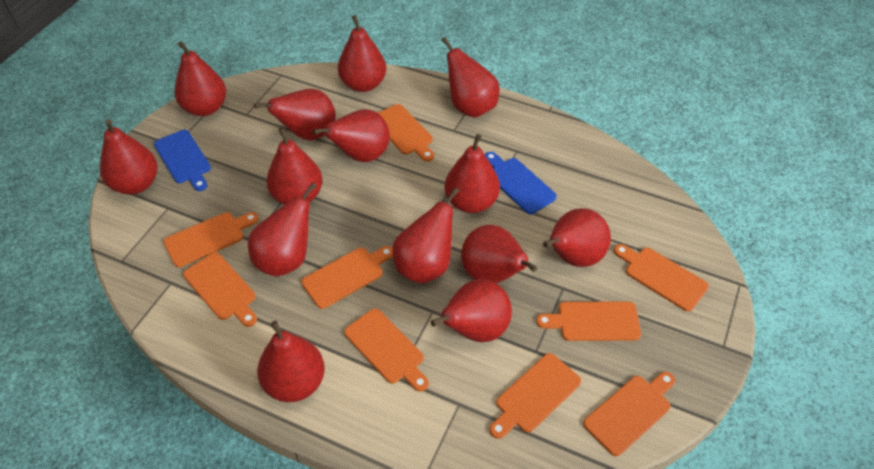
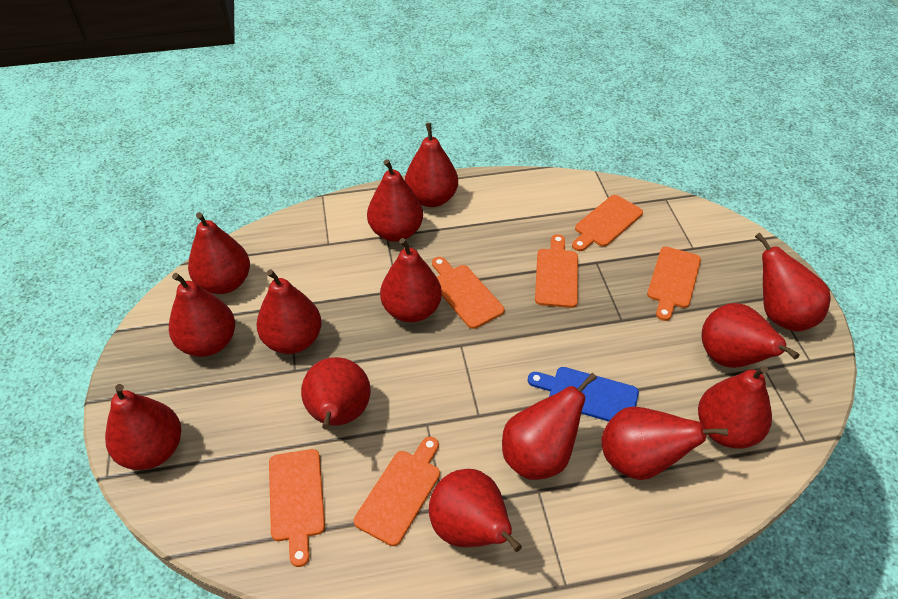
blue cutting board: [154,130,211,191] [485,152,557,214] = 2 -> [528,367,639,422] = 1
orange cutting board: [164,212,259,267] [183,253,257,327] [301,246,393,309] [344,308,429,392] [378,104,434,162] [489,353,581,439] [536,301,641,341] [583,372,675,456] [614,244,709,311] = 9 -> [269,449,325,567] [354,437,440,546] [432,257,505,329] [535,234,578,308] [572,195,643,251] [647,247,701,321] = 6

